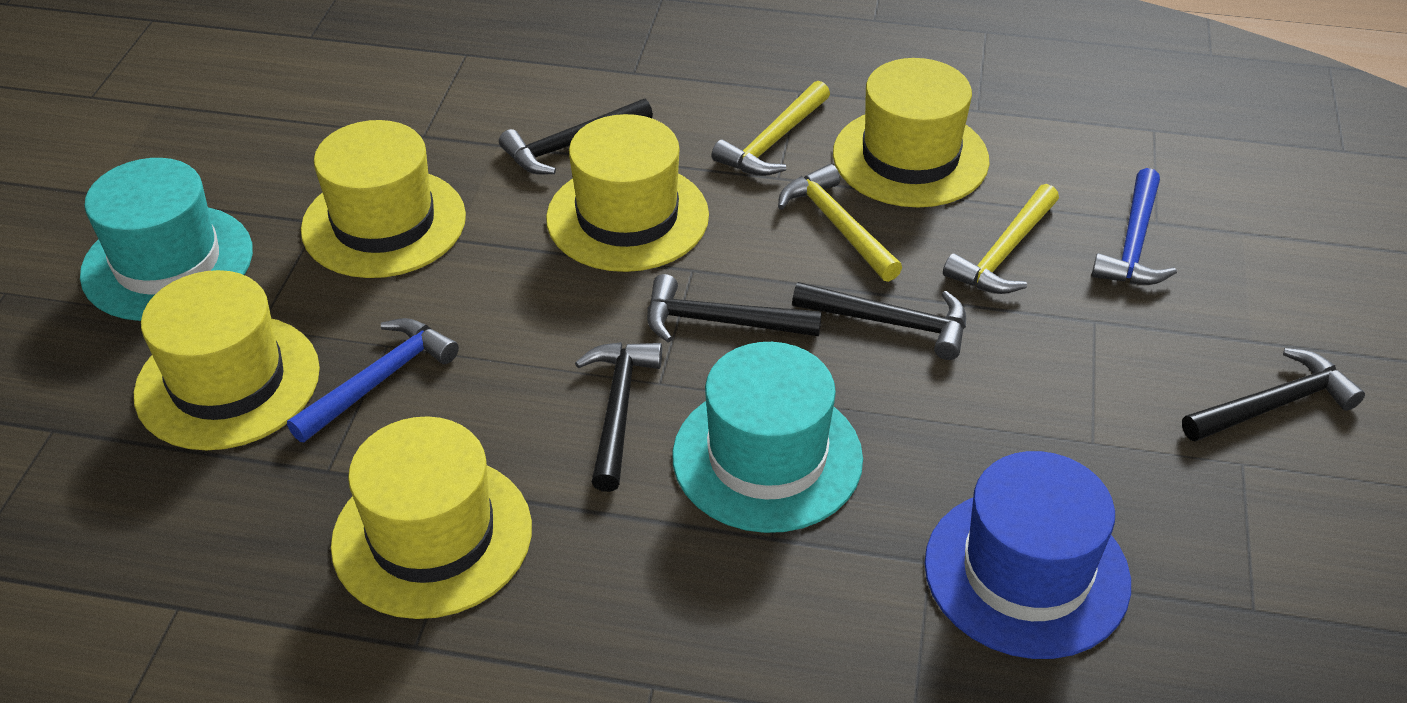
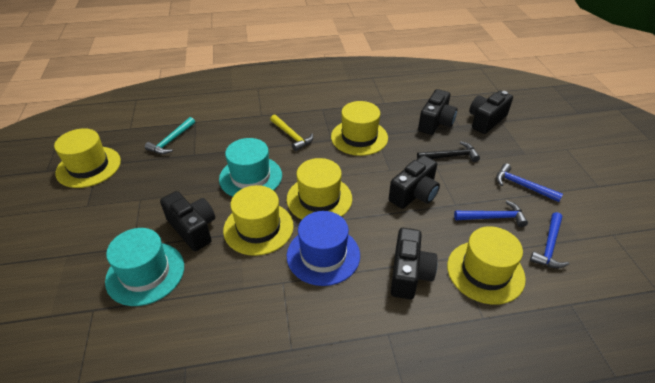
black camera: none = 0 -> [160,191,215,251] [389,155,440,209] [391,228,437,299] [418,89,457,135] [469,91,513,134] = 5
black hammer: [499,99,653,175] [575,342,662,492] [647,274,822,343] [792,282,966,360] [1182,348,1365,442] = 5 -> [417,141,480,162] = 1
blue hammer: [287,318,459,442] [1091,168,1177,285] = 2 -> [454,201,528,227] [496,163,563,202] [530,212,569,268] = 3
turquoise hammer: none = 0 -> [145,117,195,154] = 1
yellow hammer: [711,81,830,176] [778,164,902,282] [943,184,1059,294] = 3 -> [270,115,313,151] = 1

